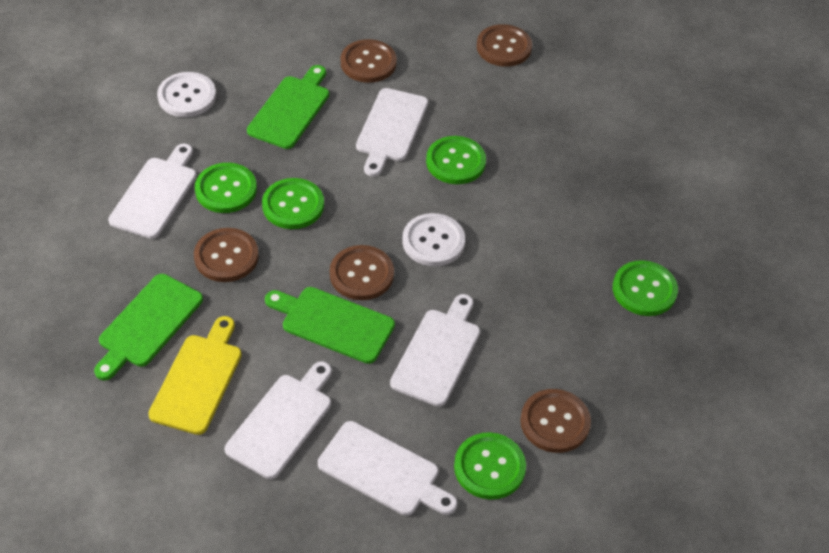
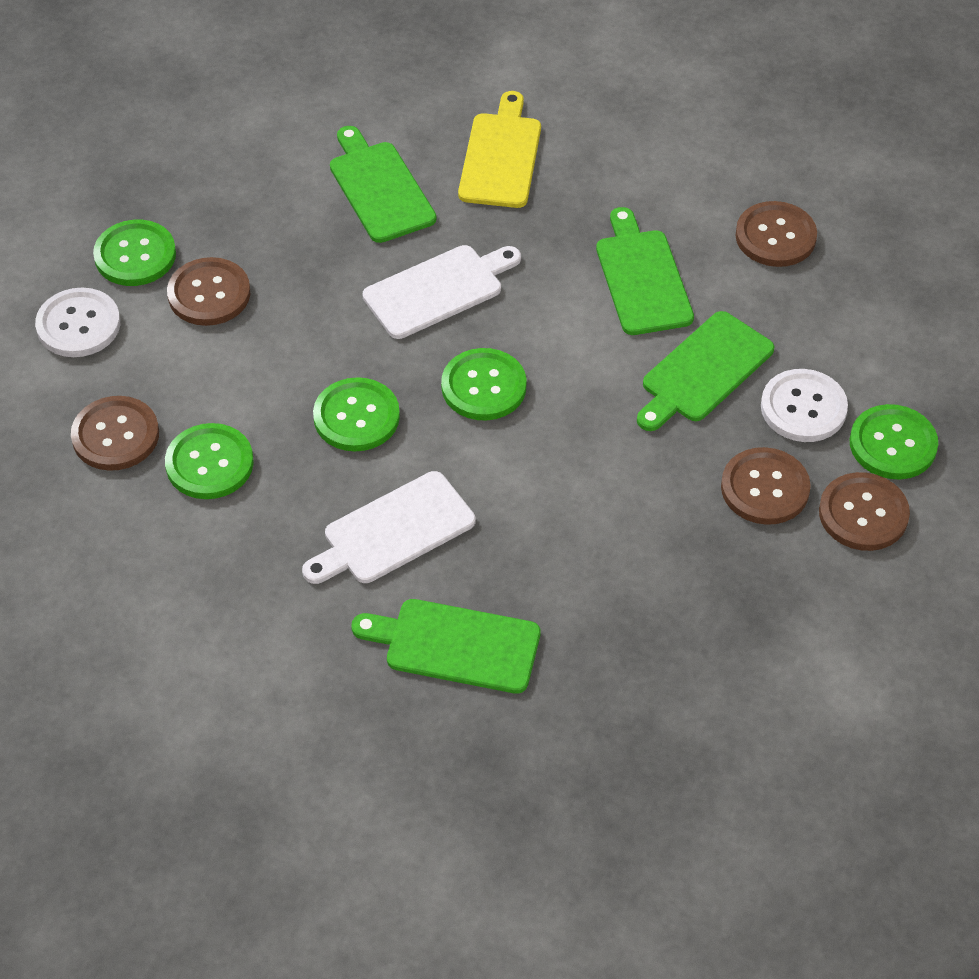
green cutting board: [94,274,203,380] [247,65,329,149] [265,287,395,364] = 3 -> [330,126,436,243] [351,599,541,694] [596,207,694,335] [637,311,774,431] = 4
white cutting board: [108,144,197,239] [225,362,332,479] [318,421,457,516] [356,88,428,177] [390,294,480,407] = 5 -> [302,471,475,584] [362,245,521,339] = 2

